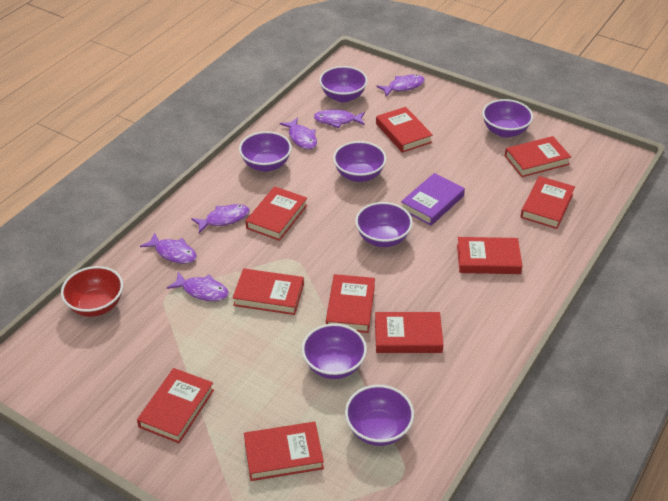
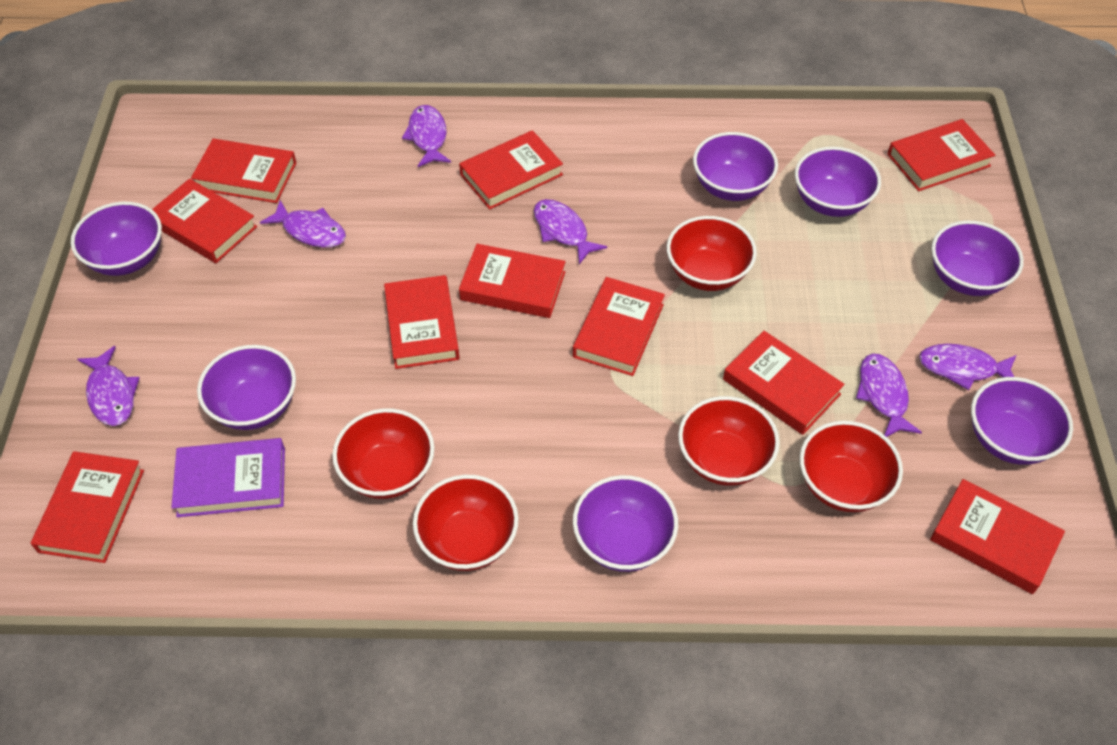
red bowl: [61,266,123,317] = 1 -> [332,408,435,499] [413,475,519,571] [667,216,757,291] [678,396,780,486] [800,421,903,512] = 5

